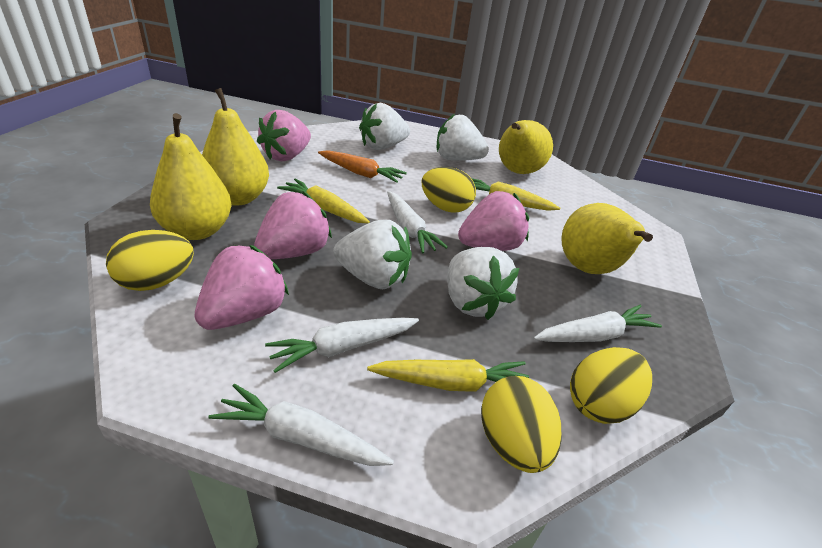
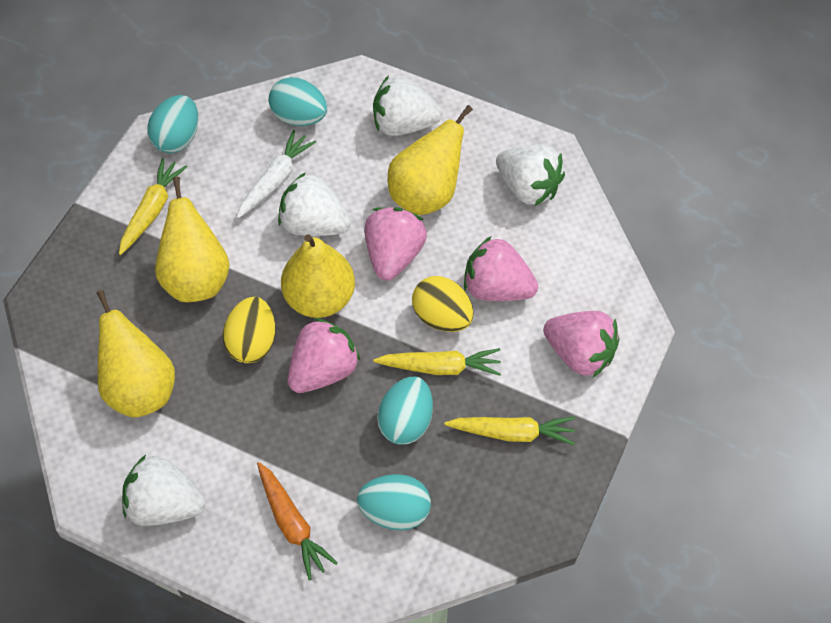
turquoise egg: none = 0 -> [147,95,199,153] [268,77,327,126] [357,474,431,531] [377,376,433,445] = 4
white carrot: [208,384,394,466] [265,318,419,373] [387,191,448,253] [534,305,662,342] = 4 -> [237,130,316,218] = 1
yellow egg: [106,230,194,291] [422,167,476,213] [481,376,562,473] [570,347,652,424] = 4 -> [223,297,275,363] [412,276,474,332] = 2

